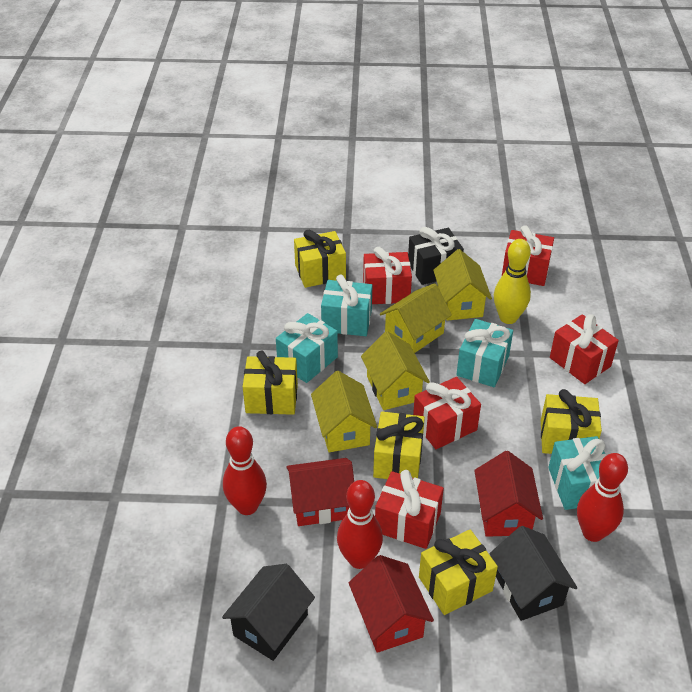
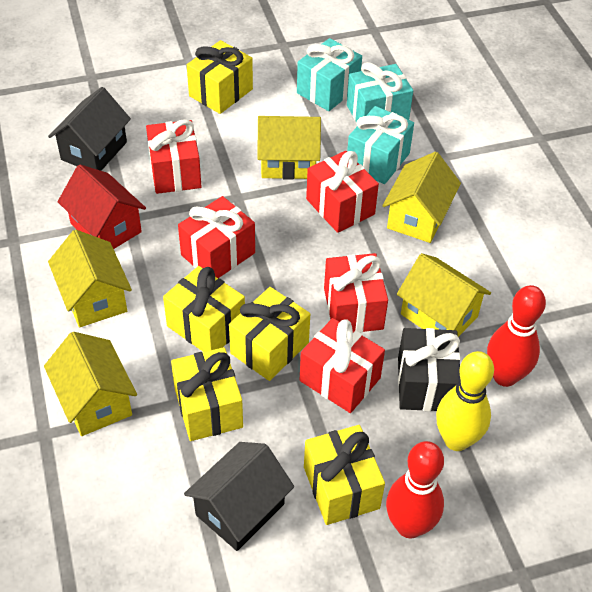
red bowling pin: [223,426,267,515] [337,480,383,569] [577,453,628,542] = 3 -> [386,441,444,538] [487,285,546,387] = 2
red house: [286,458,354,526] [348,555,434,653] [474,451,543,537] = 3 -> [58,164,146,249] = 1
turquoise gift: [276,313,338,383] [321,275,372,336] [456,319,513,387] [548,436,607,510] = 4 -> [297,38,362,111] [347,62,413,122] [347,106,414,184] = 3
yellow house: [311,371,377,452] [361,331,430,410] [380,283,452,353] [433,249,492,321] = 4 -> [44,332,137,436] [48,230,132,328] [257,116,321,180] [382,152,461,243] [397,253,491,337] = 5

